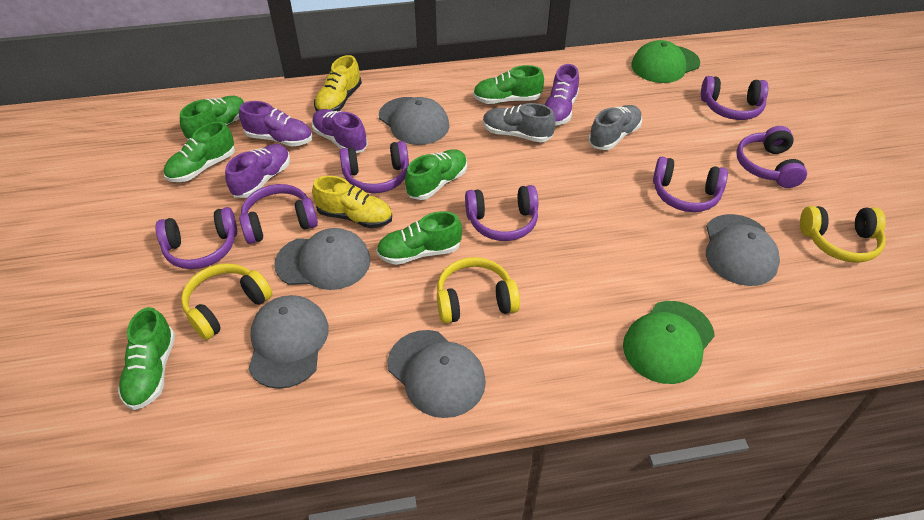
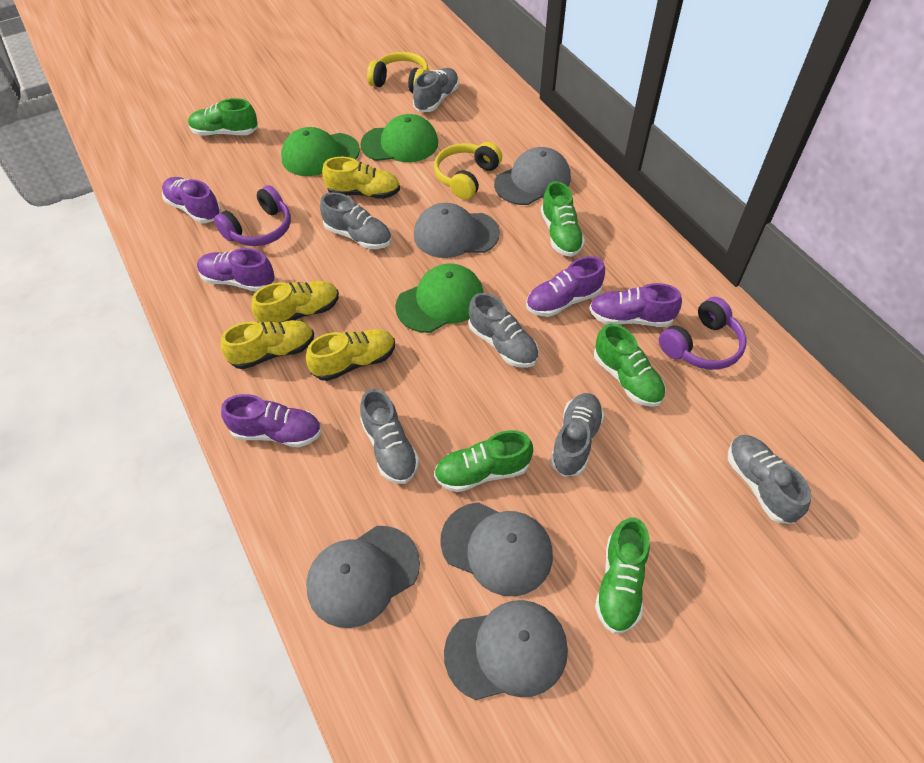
green cap: [623,301,715,384] [631,40,700,83] = 2 -> [281,127,360,176] [360,114,438,162] [395,263,484,333] = 3
green shoe: [118,307,175,410] [164,121,235,182] [180,96,245,140] [376,211,462,265] [405,149,467,200] [473,65,544,104] = 6 -> [188,98,258,136] [434,430,533,492] [541,181,585,257] [594,324,666,407] [595,517,650,634] = 5
grey shoe: [483,103,556,142] [588,105,642,150] = 2 -> [320,192,392,249] [360,388,419,484] [413,68,459,112] [469,293,539,368] [550,393,604,477] [728,435,811,524] = 6
purple headphones: [155,207,237,269] [239,184,318,244] [339,141,409,193] [465,185,538,241] [653,157,728,212] [701,76,768,120] [736,126,807,188] = 7 -> [214,185,291,246] [659,297,747,370] = 2
purple shoe: [225,144,290,198] [239,101,312,147] [312,109,368,153] [545,64,579,125] = 4 -> [162,177,221,223] [197,248,275,291] [221,394,322,447] [526,256,605,317] [589,283,682,327] = 5
yellow headphones: [181,263,272,340] [437,257,520,324] [800,206,886,263] = 3 -> [367,52,429,93] [434,142,502,200] = 2
yellow shoe: [312,176,392,228] [314,55,362,112] = 2 -> [221,320,314,369] [251,281,339,323] [306,329,395,381] [322,157,400,199] = 4

